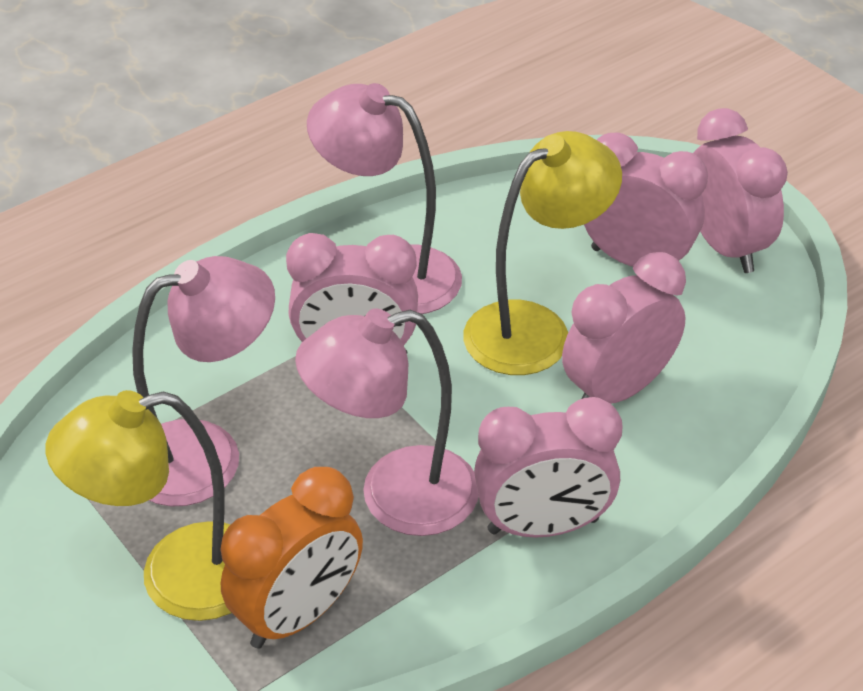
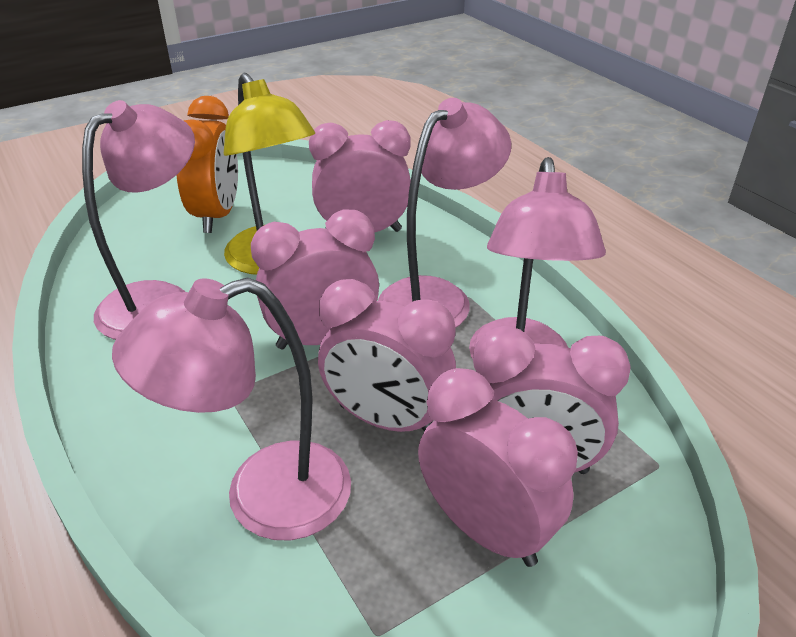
pink lamp: [132,256,275,507] [295,308,479,536] [307,83,462,314] = 3 -> [82,100,195,340] [112,277,351,540] [378,98,511,328] [469,157,606,359] = 4
yellow lamp: [46,390,231,621] [463,131,622,375] = 2 -> [224,73,315,275] = 1

